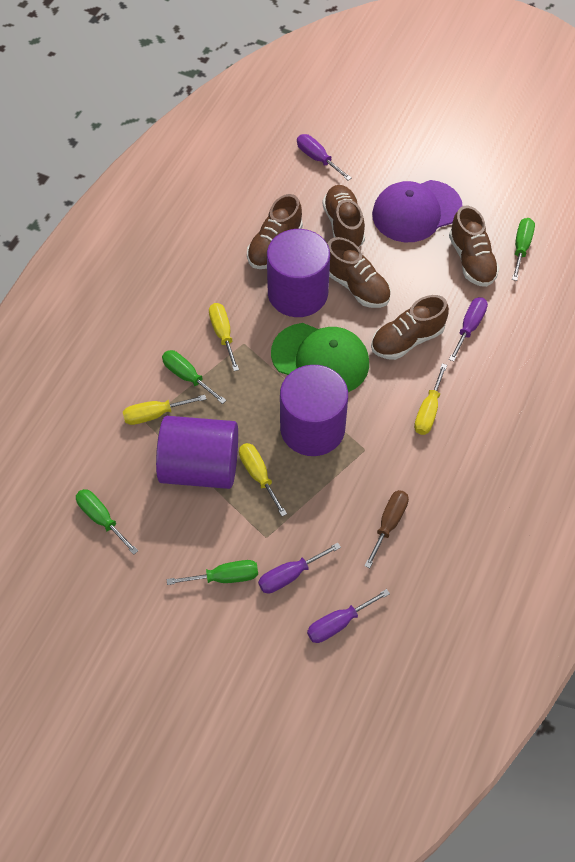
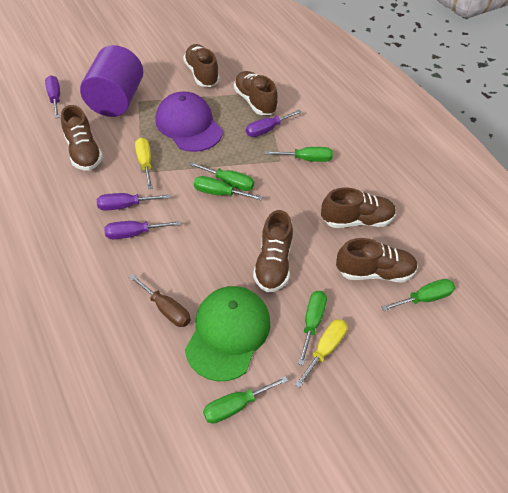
brown shoe: [247,194,303,269] [322,185,365,247] [327,237,391,308] [371,295,449,360] [449,206,500,287] = 5 -> [61,105,103,171] [183,44,219,87] [234,71,278,115] [253,210,293,292] [321,188,396,228] [336,238,418,282] = 6
green screwdriver: [76,489,138,555] [162,350,226,404] [167,560,258,585] [512,218,535,281] = 4 -> [190,162,254,191] [194,176,263,201] [203,376,288,424] [266,147,333,162] [298,291,327,365] [382,279,455,311] = 6
purple cylinder: [156,416,238,489] [267,229,330,317] [280,365,348,456] = 3 -> [80,45,143,117] = 1
yellow screwdriver: [123,395,206,425] [209,303,239,371] [239,443,287,516] [414,364,447,435] = 4 -> [135,138,153,189] [295,319,347,388] = 2

